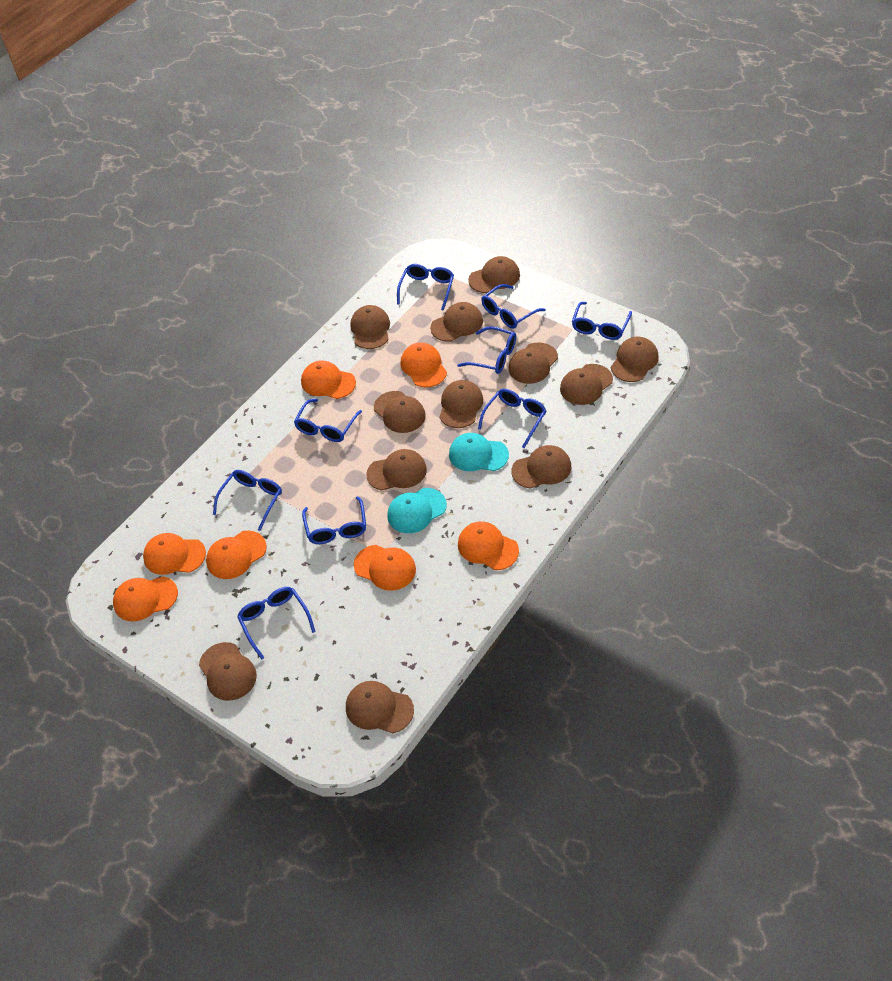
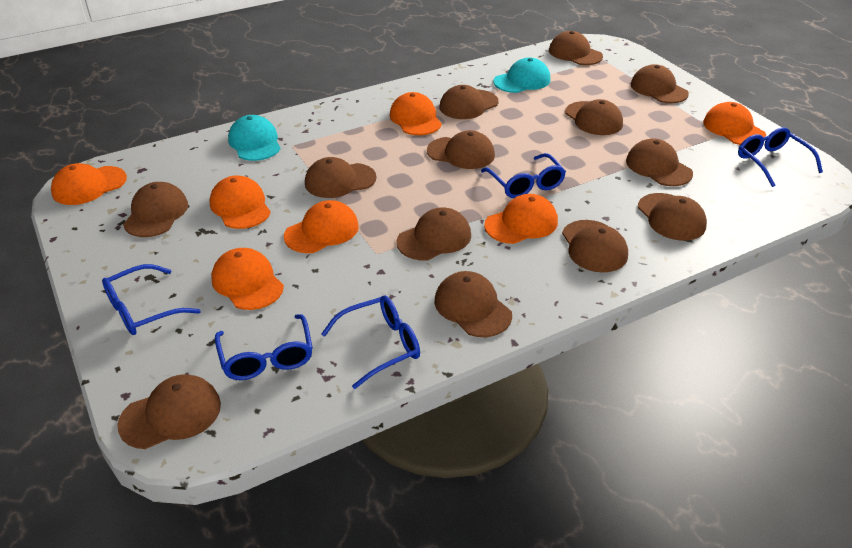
blue glasses: [213,470,282,531] [237,587,316,659] [294,399,362,442] [302,497,366,544] [397,264,454,311] [457,326,516,374] [478,389,547,448] [481,284,546,329] [572,302,632,340] = 9 -> [102,264,201,335] [215,314,313,380] [321,296,420,389] [481,153,566,198] [738,127,823,187] = 5
brown cap: [199,642,257,701] [346,681,414,734] [350,305,390,349] [366,449,427,491] [374,391,426,433] [430,302,483,342] [439,380,483,428] [468,256,520,293] [508,342,558,384] [511,445,571,489] [560,364,613,405] [611,337,659,382] = 12 -> [117,374,221,449] [123,182,188,237] [305,157,377,198] [396,208,471,260] [427,130,495,169] [434,271,512,337] [440,85,498,119] [549,31,603,65] [562,220,628,272] [565,99,623,135] [626,138,693,186] [631,64,689,103] [638,193,707,241] = 13

